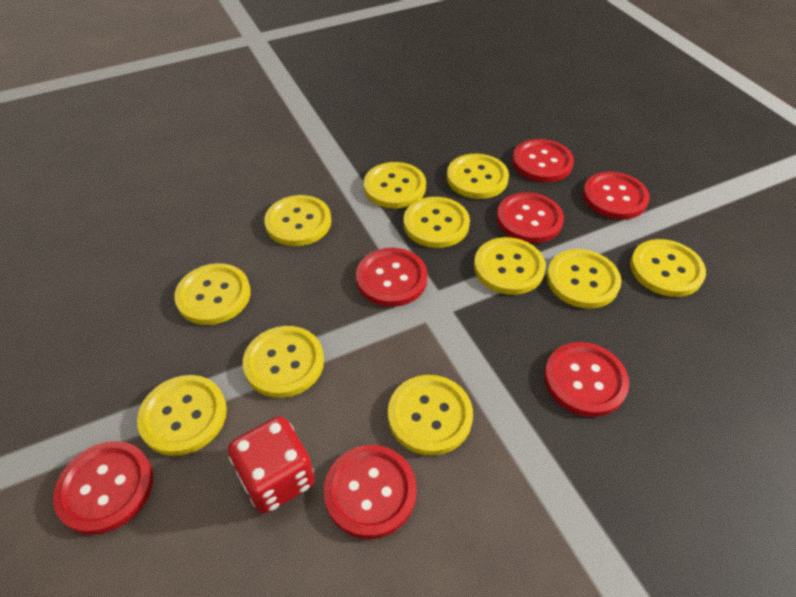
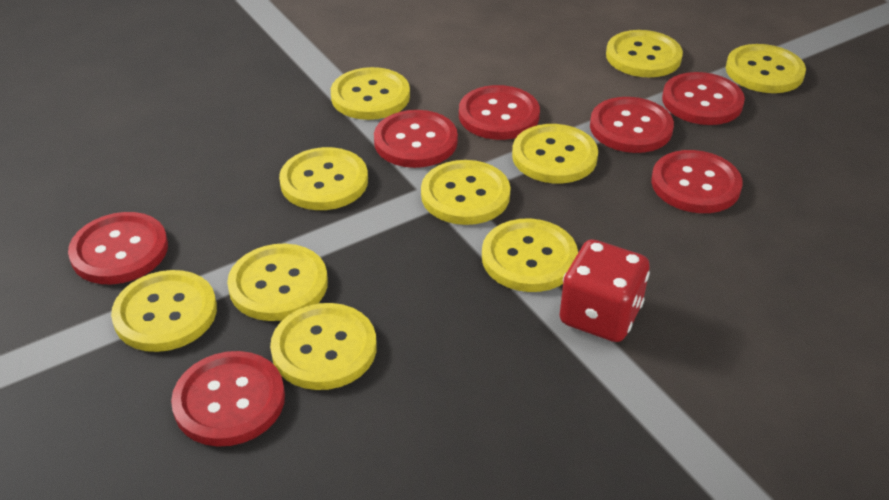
yellow button: [137,375,227,456] [174,263,251,325] [243,326,324,398] [264,195,331,246] [364,162,426,208] [388,375,473,456] [404,197,470,248] [447,154,509,199] [474,237,546,295] [547,249,621,309] [630,239,706,297] = 11 -> [111,270,217,352] [227,244,328,321] [270,303,377,390] [279,147,368,210] [331,67,410,120] [421,160,510,225] [482,218,578,292] [512,124,598,183] [606,30,683,78] [726,44,806,93] = 10

